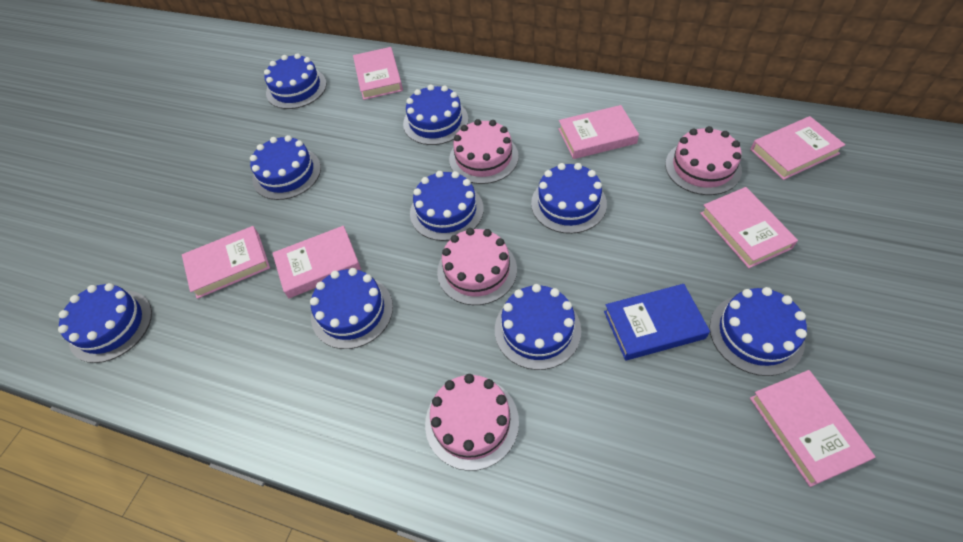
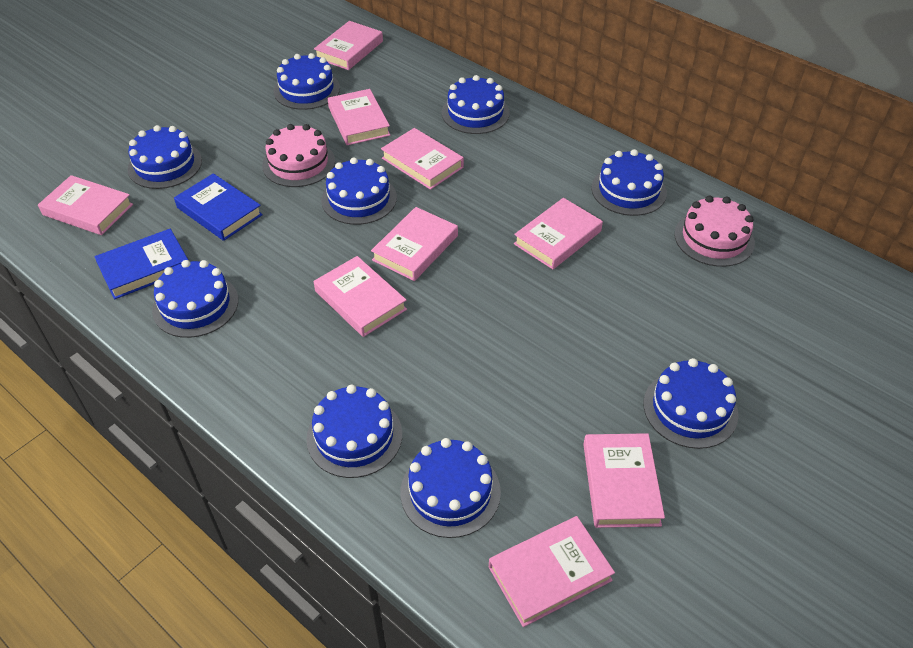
blue book: [604,284,710,360] = 1 -> [94,229,188,299] [174,173,263,241] = 2
pink book: [182,226,270,299] [272,226,361,298] [353,47,403,100] [558,105,639,159] [700,187,798,268] [750,116,845,180] [750,370,875,487] = 7 -> [38,175,133,235] [314,21,383,70] [314,256,407,337] [328,89,390,145] [371,207,458,281] [381,128,464,190] [489,516,615,627] [514,198,603,269] [583,433,665,528] = 9
pink cake: [425,374,519,471] [437,228,517,305] [449,119,519,184] [665,126,742,195] = 4 -> [262,124,335,187] [675,196,755,267] = 2

